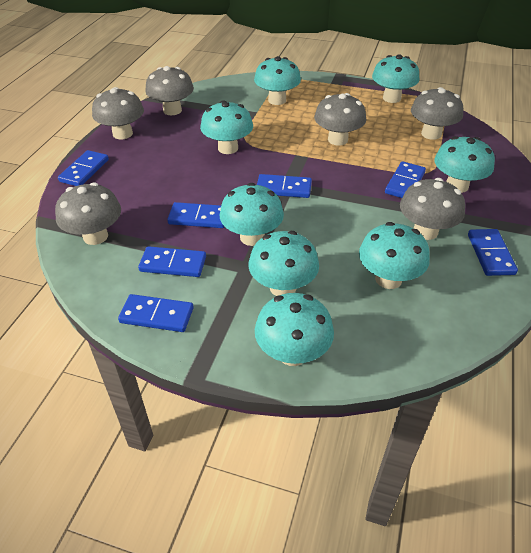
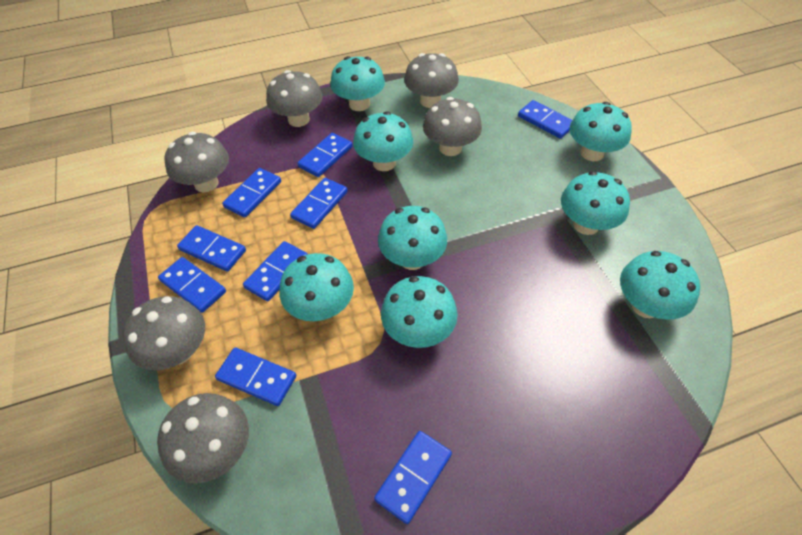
blue domino: [58,150,109,186] [118,294,194,332] [138,246,206,277] [167,202,225,228] [257,174,312,198] [385,161,426,198] [468,229,518,276] = 7 -> [158,257,226,313] [177,225,246,272] [215,347,296,406] [222,168,281,217] [243,241,308,301] [290,178,348,229] [297,133,353,177] [374,431,452,524] [518,100,572,139] = 9

